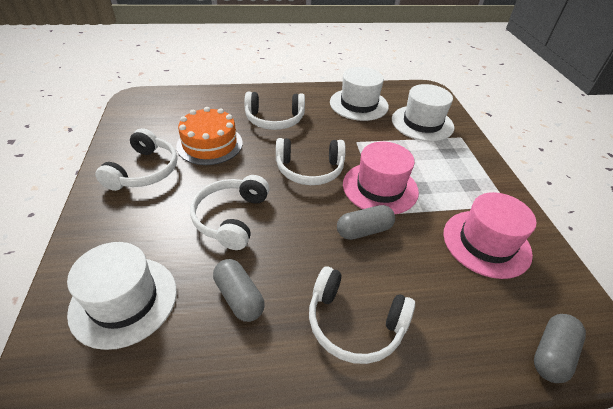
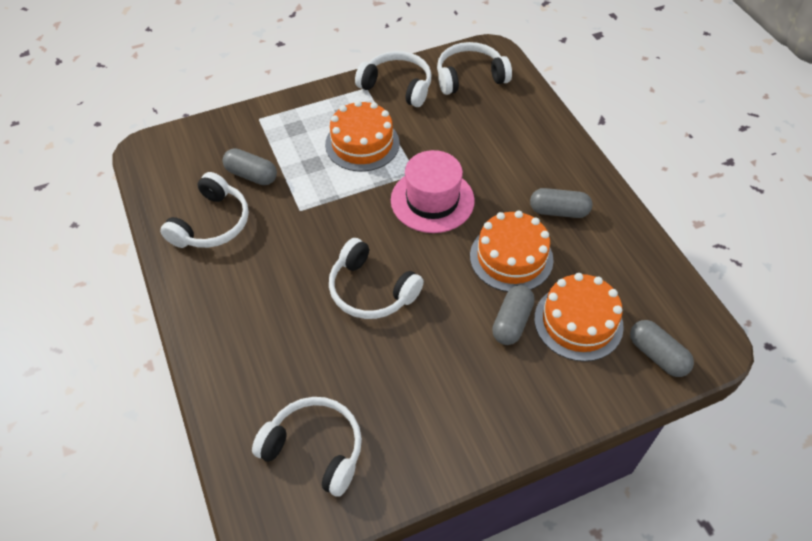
grey capsule: [213,259,265,322] [337,205,395,240] [534,314,586,383] = 3 -> [222,148,277,185] [492,285,535,345] [530,188,592,218] [630,320,694,377] = 4
orange cake: [176,107,243,165] = 1 -> [325,100,400,172] [470,211,554,292] [534,273,624,361] = 3
pink hat: [343,142,419,214] [444,192,536,279] = 2 -> [391,150,475,233] = 1
white hat: [67,242,177,350] [330,67,389,121] [392,84,454,142] = 3 -> none = 0

